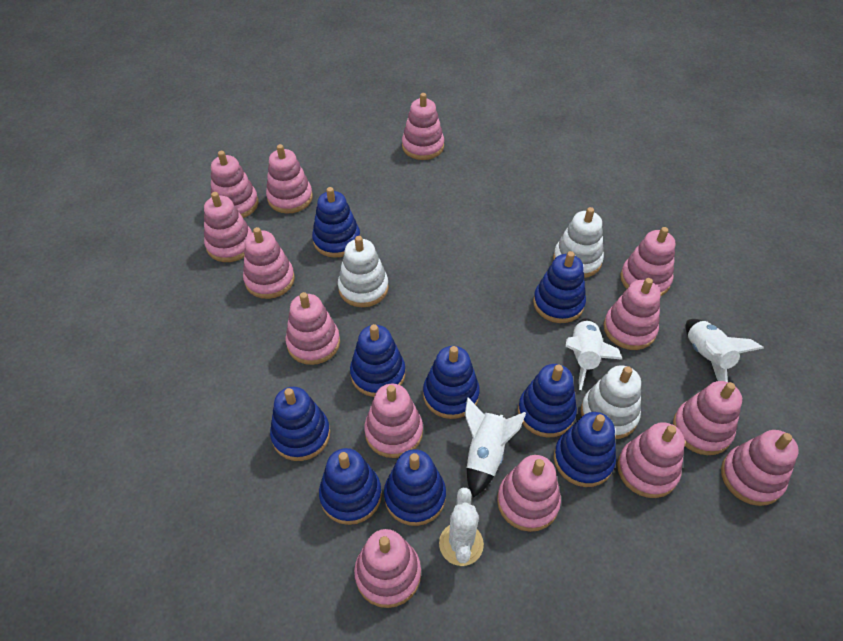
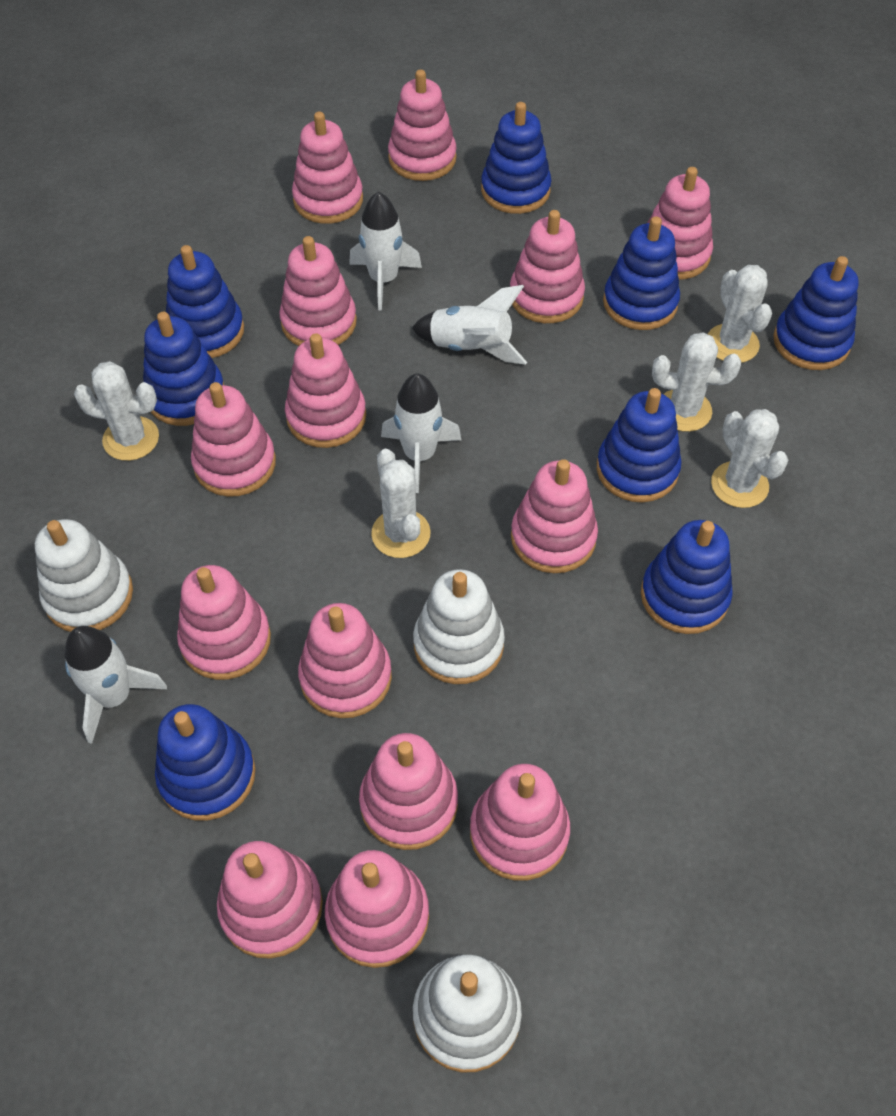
blue stacking toy: [270,387,330,461] [312,187,360,258] [319,448,382,525] [350,324,405,397] [384,449,446,526] [423,346,480,419] [518,364,577,438] [533,251,586,323] [554,412,616,487] = 9 -> [143,312,224,426] [155,704,256,821] [166,245,244,358] [481,102,551,214] [597,388,682,503] [603,216,680,330] [641,520,732,634] [773,256,859,370] = 8
white cactus: [439,488,484,566] = 1 -> [74,361,159,461] [371,449,431,558] [652,332,741,432] [707,265,772,363] [711,409,789,508] = 5
white rocket: [465,397,526,498] [566,318,623,390] [685,319,764,382] = 3 -> [64,626,167,744] [349,192,422,310] [381,373,461,493] [412,285,527,365] = 4

